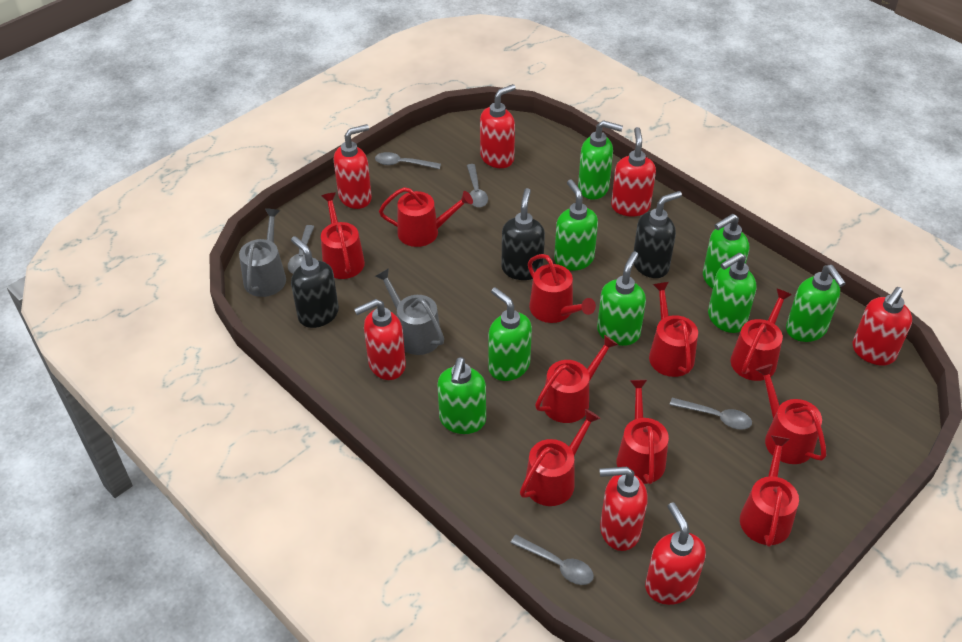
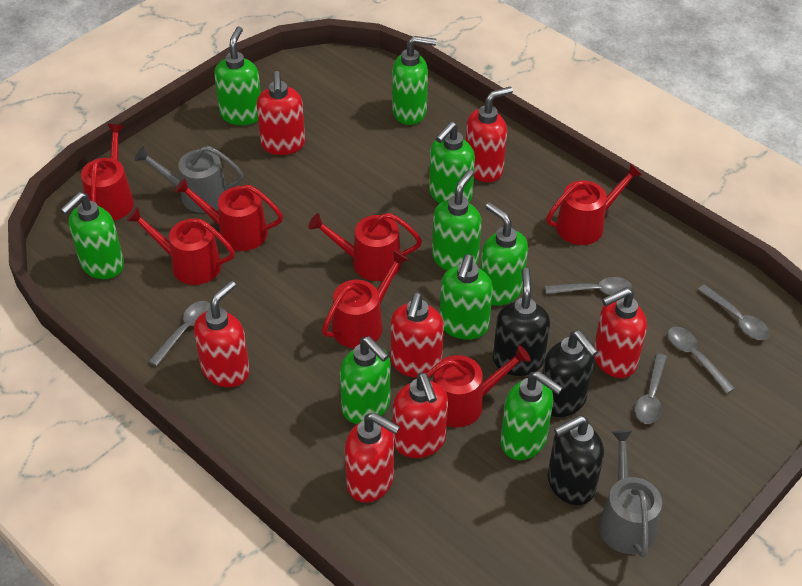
green soap dispenser: [437,357,486,434] [488,287,532,381] [554,179,598,271] [578,120,623,200] [597,252,646,346] [703,214,749,289] [708,253,756,333] [786,265,846,342] = 8 -> [60,192,124,279] [214,26,261,125] [340,336,390,424] [392,36,436,125] [429,122,475,204] [432,169,482,271] [440,254,493,340] [480,202,528,306] [500,371,563,460] = 9
red watering can: [321,193,365,279] [379,187,473,247] [520,409,601,506] [528,254,596,323] [535,335,618,423] [617,380,669,484] [649,282,698,377] [730,288,792,381] [740,435,799,547] [756,364,826,464] = 10 -> [81,124,134,221] [127,207,235,285] [174,178,283,251] [308,213,422,281] [322,250,409,348] [426,345,531,427] [546,163,642,245] = 7

